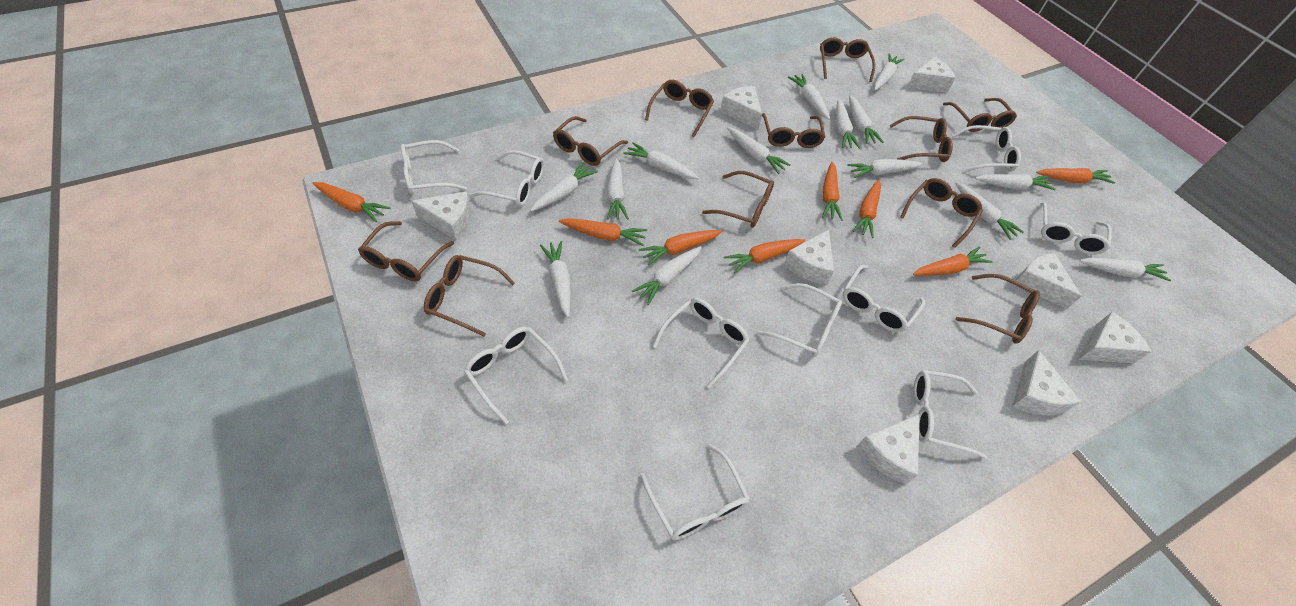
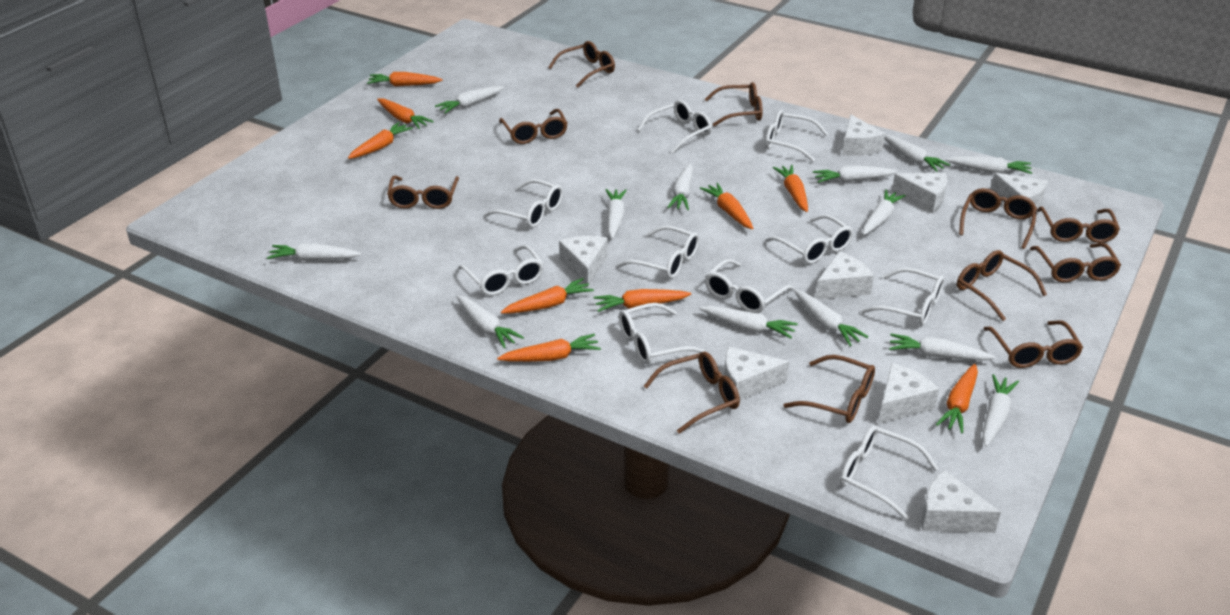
orange carrot: [312,182,391,222] [559,218,647,246] [639,230,722,266] [724,239,806,274] [822,162,843,221] [853,180,881,238] [913,246,993,276] [1036,168,1115,184] = 8 -> [348,122,413,159] [367,72,443,86] [377,98,434,129] [497,334,601,362] [501,278,594,314] [594,289,691,312] [700,183,754,229] [773,165,808,212] [936,364,978,433] = 9
white carrot: [530,162,598,212] [540,241,571,318] [607,158,629,220] [623,142,699,179] [632,246,702,305] [727,127,791,174] [788,74,830,120] [836,99,860,149] [847,159,923,178] [849,95,884,144] [874,54,904,90] [955,182,1024,240] [975,174,1055,190] [1079,258,1171,281] = 14 -> [267,243,362,261] [435,86,504,114] [456,295,524,348] [606,189,627,239] [667,164,693,210] [699,306,798,338] [794,289,868,346] [813,165,897,183] [863,189,906,235] [885,135,950,172] [889,334,995,361] [946,156,1032,174] [982,374,1019,447] = 13

